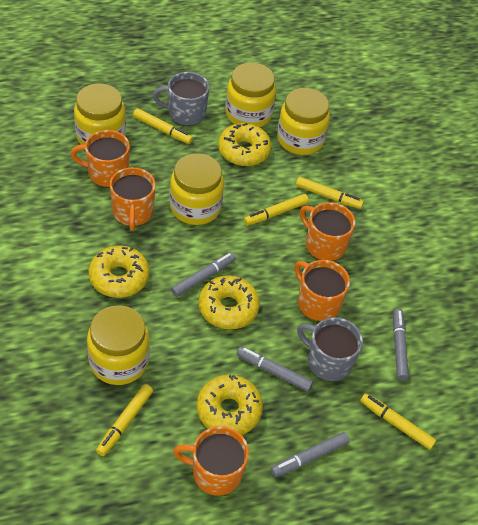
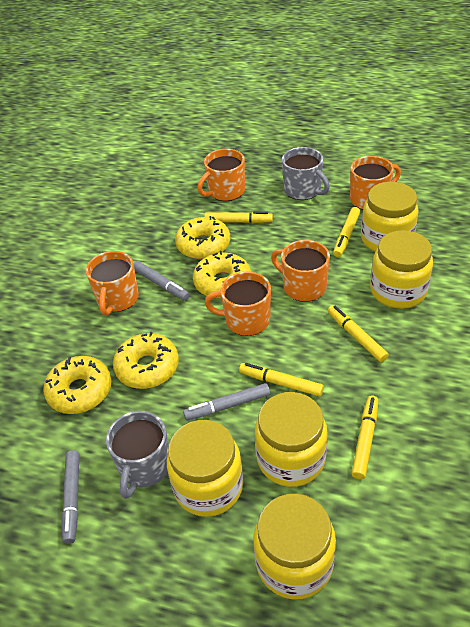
grey marker: [171,252,236,297] [237,346,313,392] [271,432,349,477] [393,309,409,380] = 4 -> [62,450,79,544] [133,261,190,301] [183,383,270,420] = 3

